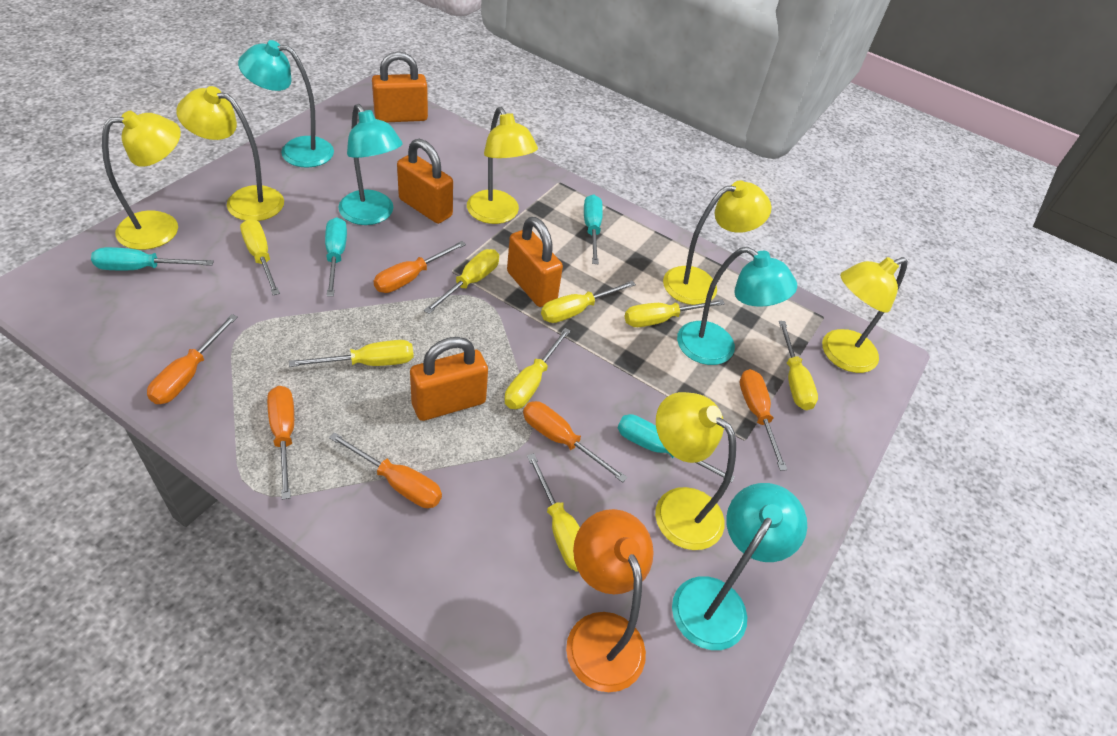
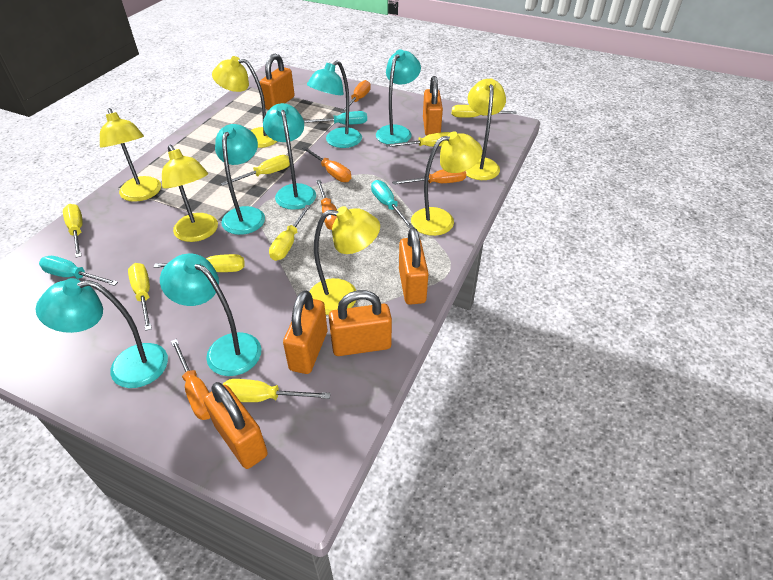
orange lamp: [566,509,654,692] = 1 -> none = 0
orange padlock: [372,51,428,122] [397,139,453,224] [410,337,488,421] [507,217,563,307] = 4 -> [204,382,268,469] [260,54,295,110] [283,290,327,374] [329,290,392,356] [399,227,429,305] [423,76,443,136] = 6
orange screwdriver: [147,314,238,404] [267,386,294,500] [329,432,442,508] [374,241,466,293] [523,401,628,483] [740,369,787,471] = 6 -> [171,339,211,420] [302,147,351,182] [316,180,337,230] [341,80,371,113] [392,169,466,185] = 5
turquoise lamp: [238,40,334,168] [338,104,403,225] [672,483,807,650] [677,247,797,365] = 4 -> [36,278,168,388] [160,253,262,376] [215,124,265,235] [263,103,316,210] [307,60,362,148] [376,49,421,144] = 6
turquoise screwdriver: [91,247,214,270] [325,217,347,296] [584,194,603,264] [618,414,735,483] = 4 -> [39,256,118,286] [304,111,367,125] [371,180,414,229] = 3

